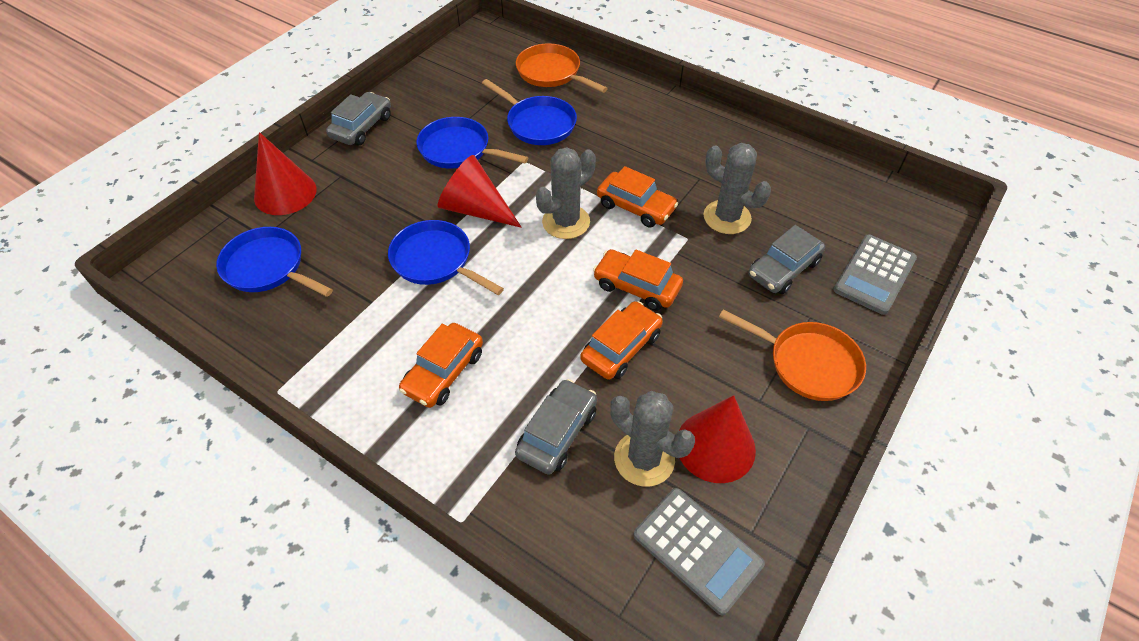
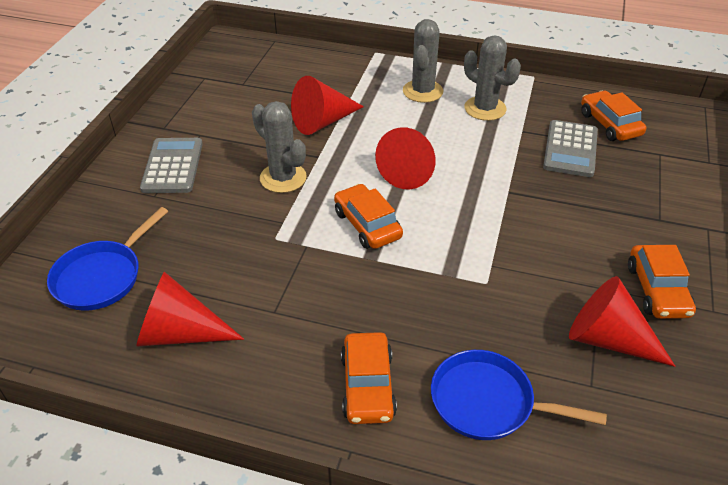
blue pan: [216,227,333,297] [388,220,504,295] [416,117,528,169] [482,79,577,145] = 4 -> [47,207,168,311] [431,350,607,440] = 2
grey car: [326,92,391,145] [515,379,597,475] [749,225,825,294] = 3 -> none = 0
orange pan: [516,44,608,93] [719,310,866,401] = 2 -> none = 0
red cone: [254,132,317,215] [438,155,521,227] [679,395,756,483] = 3 -> [136,272,244,347] [291,76,364,135] [375,127,436,190] [569,276,675,367] = 4

